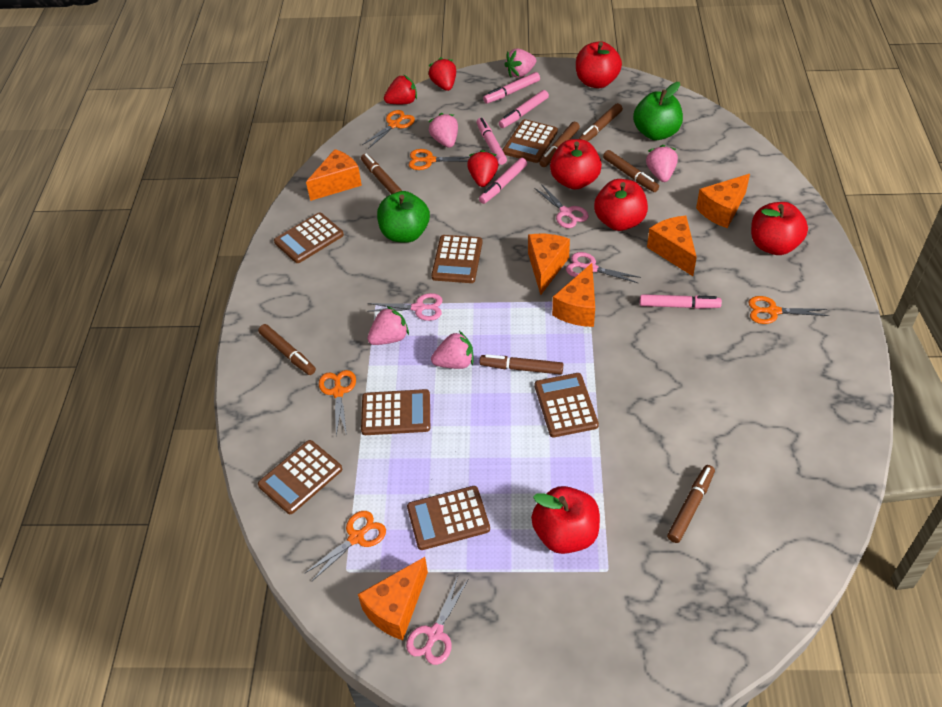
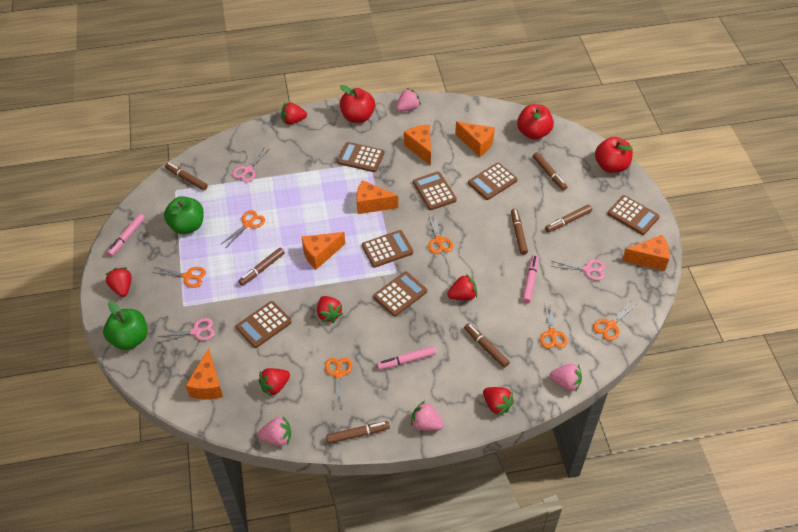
orange scissors: [304,511,386,581] [319,370,356,436] [362,110,415,149] [409,149,471,170] [749,296,829,324] = 5 -> [151,267,206,288] [221,210,265,247] [325,357,352,407] [428,214,453,254] [540,302,567,349] [593,300,637,341] = 6
pink marker: [476,118,507,165] [479,158,527,204] [483,72,540,104] [499,90,549,128] [640,294,722,309] = 5 -> [107,214,145,257] [377,346,436,370] [522,255,539,303] = 3
pink scissors: [367,293,443,321] [406,576,468,665] [534,184,589,228] [566,252,641,283] = 4 -> [157,318,215,343] [232,148,269,182] [550,260,605,281] = 3
pink strawberry: [367,306,409,345] [429,113,458,148] [431,331,473,369] [504,49,536,78] [646,145,678,182] = 5 -> [258,417,291,446] [396,88,421,112] [411,401,444,431] [550,364,582,392] = 4
red apple: [531,486,600,554] [550,139,602,190] [576,41,622,88] [594,179,648,231] [751,202,808,255] = 5 -> [340,85,375,123] [517,104,554,140] [595,137,633,173] = 3
red strawberry: [384,75,417,104] [429,58,456,91] [467,150,498,187] = 3 -> [105,267,131,297] [258,368,290,397] [281,102,307,125] [317,296,343,323] [447,274,477,300] [483,387,514,416] = 6

